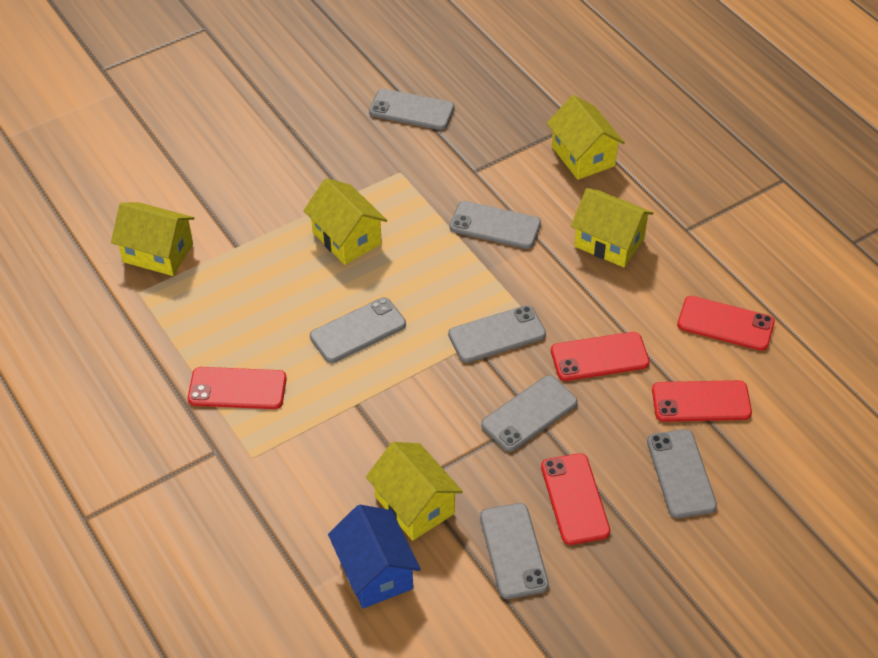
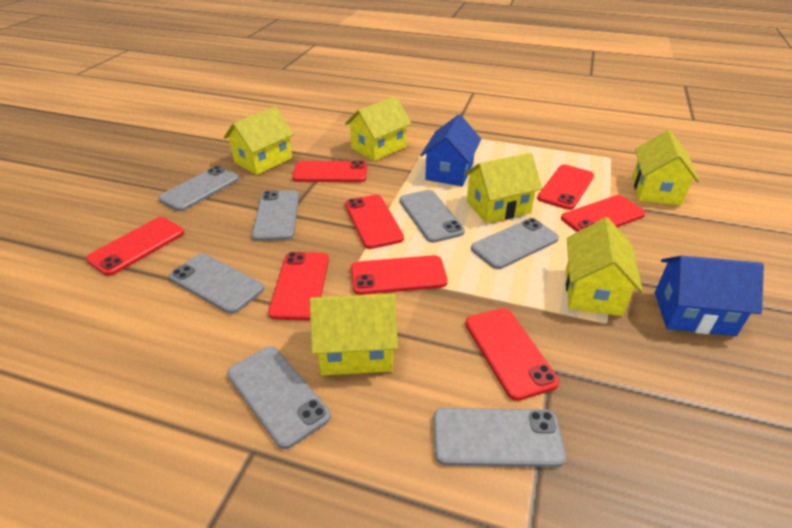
blue house: [328,505,421,608] = 1 -> [421,114,481,186] [655,255,764,336] = 2
red phone: [188,367,287,409] [541,453,610,545] [551,332,650,381] [652,380,752,422] [677,296,775,351] = 5 -> [86,217,184,276] [268,252,329,320] [292,161,367,182] [345,195,404,249] [351,255,448,295] [465,308,559,401] [537,165,594,210] [561,195,645,232] = 8
yellow house: [111,202,194,276] [303,178,387,265] [366,442,463,541] [547,95,625,180] [571,188,654,267] = 5 -> [224,107,294,175] [310,294,398,376] [345,96,412,161] [464,153,542,224] [566,217,643,316] [633,130,699,205] = 6

